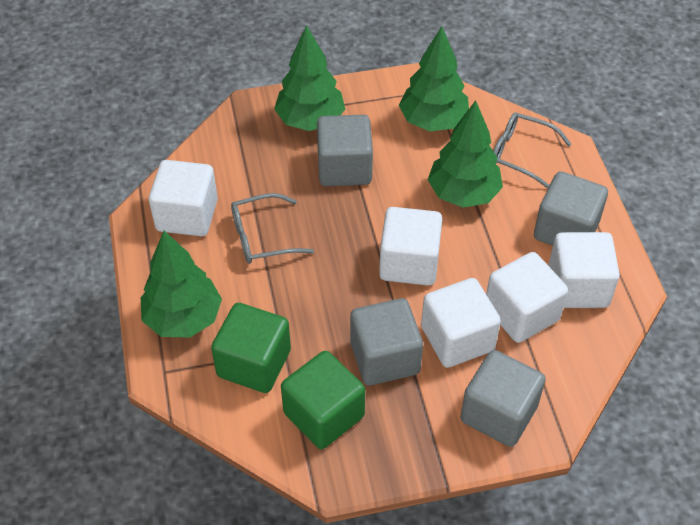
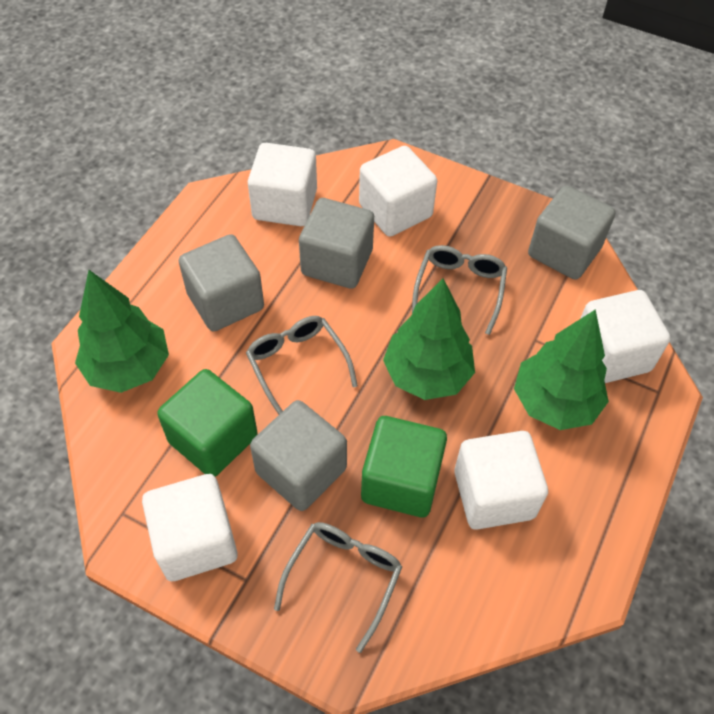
green tree: [141,231,222,338] [274,25,345,131] [399,26,469,131] [428,101,503,208] = 4 -> [75,270,169,393] [383,279,475,400] [514,309,609,430] = 3
grey glasses: [231,193,314,264] [494,112,571,189] = 2 -> [246,316,358,414] [274,522,402,653] [412,245,507,335] = 3

